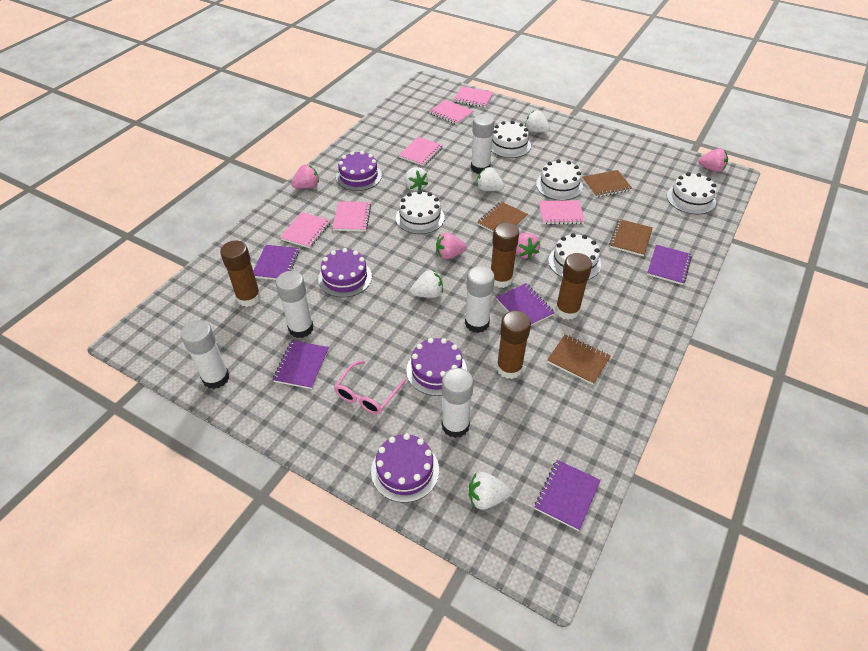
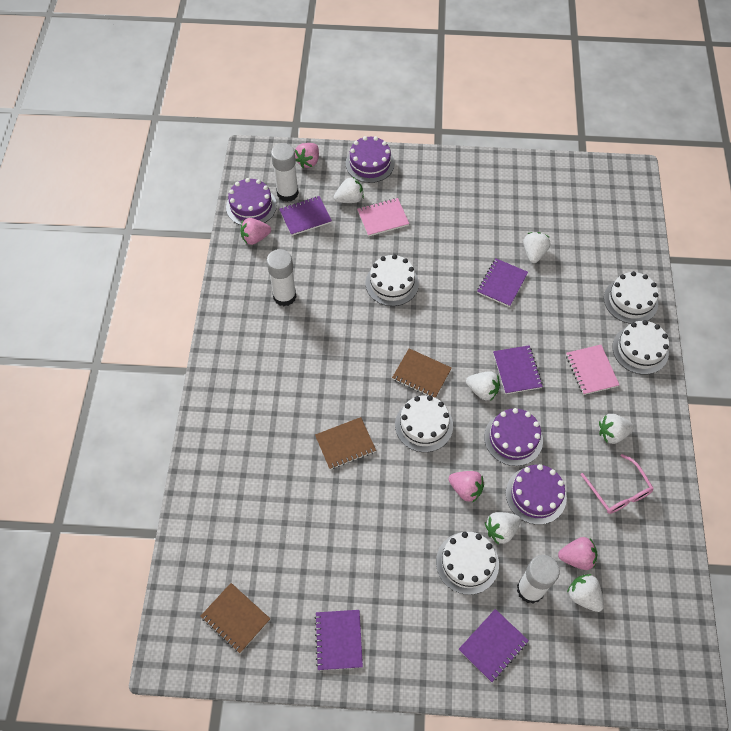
brown glue stick: [220,241,261,307] [491,222,519,288] [496,310,531,379] [555,253,592,320] = 4 -> none = 0
brown notebook: [477,202,528,232] [547,334,611,385] [582,170,632,197] [609,219,653,256] = 4 -> [201,583,270,653] [315,417,376,469] [392,348,452,398] = 3
pink notebook: [280,212,331,248] [333,201,371,231] [399,137,443,166] [429,100,473,125] [453,86,494,108] [539,200,585,225] = 6 -> [357,198,409,237] [566,345,619,395] = 2
white glue stick: [181,320,229,389] [276,271,314,338] [442,368,474,438] [465,266,495,333] [471,114,494,174] = 5 -> [267,249,296,306] [271,143,299,202] [517,555,560,604] = 3
white strawberry: [405,167,428,191] [410,270,443,298] [469,472,511,510] [477,167,504,191] [525,110,550,133] = 5 -> [334,177,364,203] [466,371,500,401] [485,512,521,545] [523,232,550,263] [567,574,604,612] [599,414,634,444] = 6

